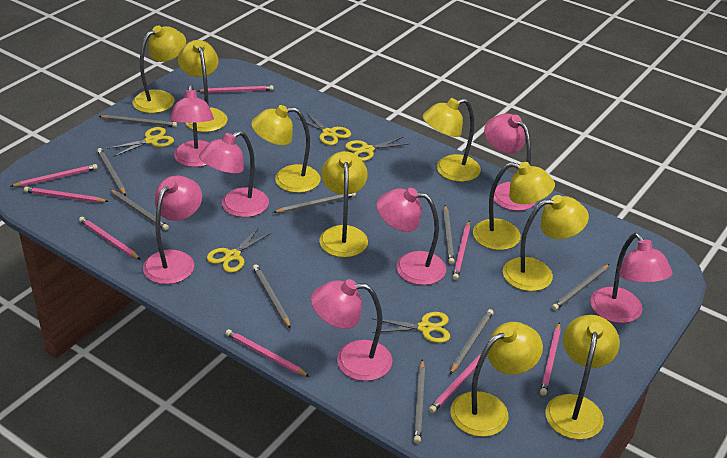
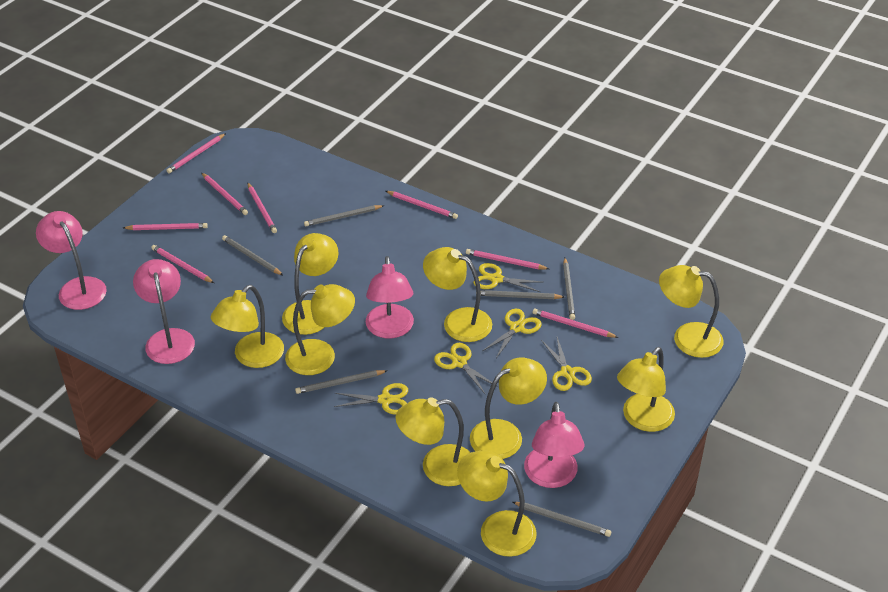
grey pencil: [97,148,126,196] [99,115,177,127] [110,189,169,230] [253,264,291,329] [273,193,356,213] [414,359,425,443] [443,205,455,264] [450,309,494,374] [552,264,610,310] = 9 -> [222,235,283,275] [295,370,388,394] [304,205,385,226] [481,290,564,299] [513,502,611,537] [563,258,575,320] = 6
pink lamp: [143,176,202,284] [170,85,214,167] [199,131,269,217] [311,279,392,381] [376,188,446,285] [484,113,536,211] [590,233,672,323] = 7 -> [36,211,107,310] [133,259,195,364] [366,256,414,339] [524,402,584,488] = 4

